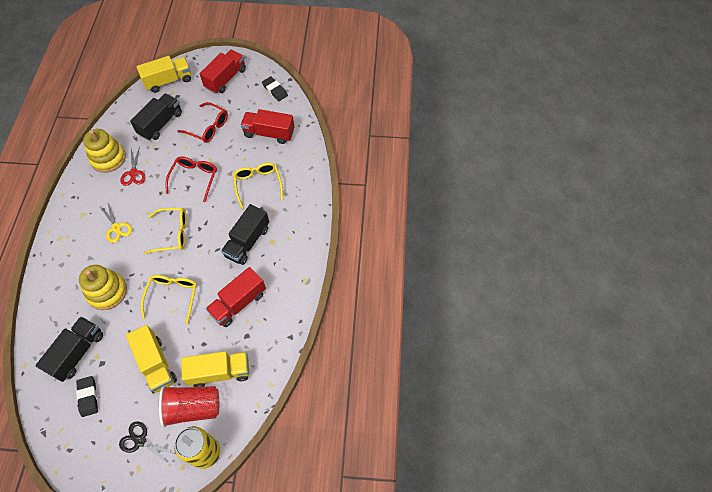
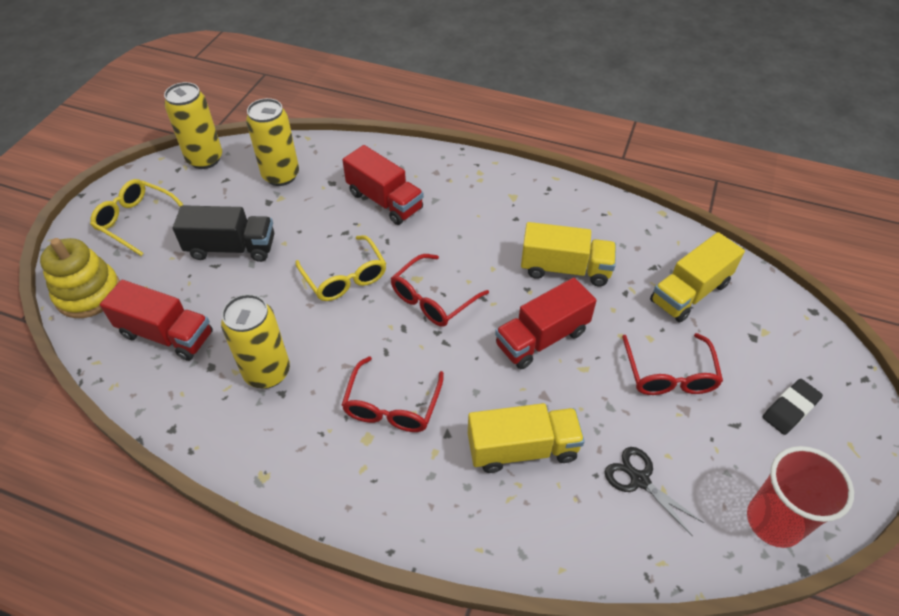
black eraser: [76,376,98,417] [262,76,288,101] = 2 -> [763,379,823,435] = 1
black truck: [35,317,103,382] [130,93,182,141] [221,204,269,265] = 3 -> [173,205,274,262] = 1
red glasses: [165,156,217,202] [178,102,228,143] = 2 -> [342,356,444,432] [391,254,489,327] [622,333,723,395] = 3
red scissors: [120,146,145,186] = 1 -> none = 0
yellow can: [174,426,220,469] = 1 -> [164,82,222,169] [221,294,290,389] [246,98,299,186] = 3
yellow glasses: [141,275,197,324] [144,208,187,254] [233,163,283,209] = 3 -> [90,179,183,256] [295,235,386,301] = 2
yellow scissors: [100,203,132,243] = 1 -> none = 0
yellow stacking toy: [79,265,127,310] [83,129,126,173] = 2 -> [40,238,120,318] = 1

